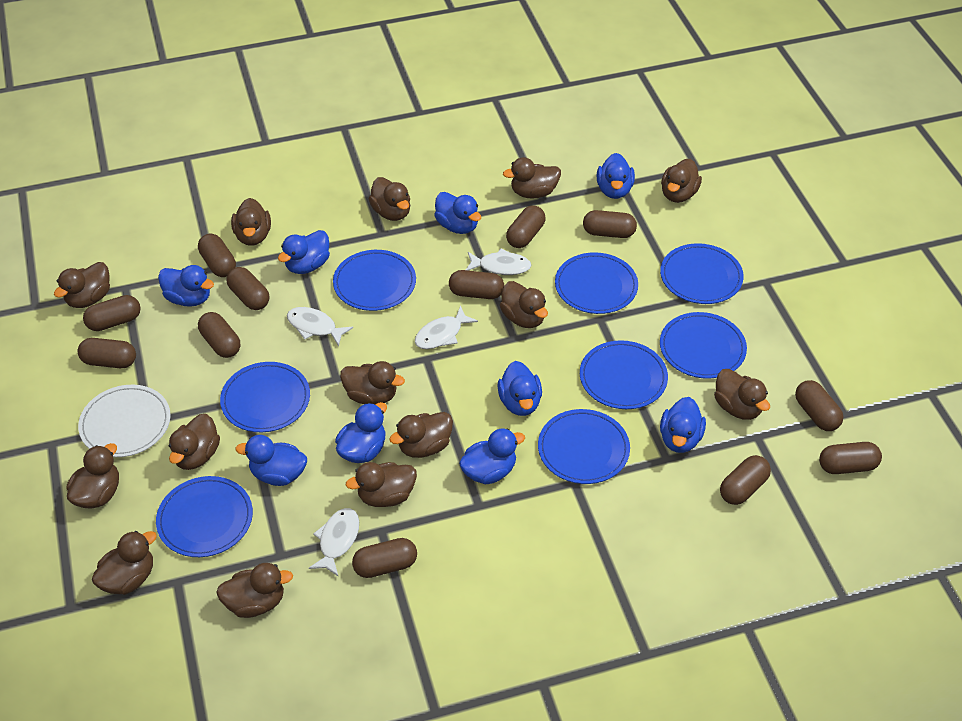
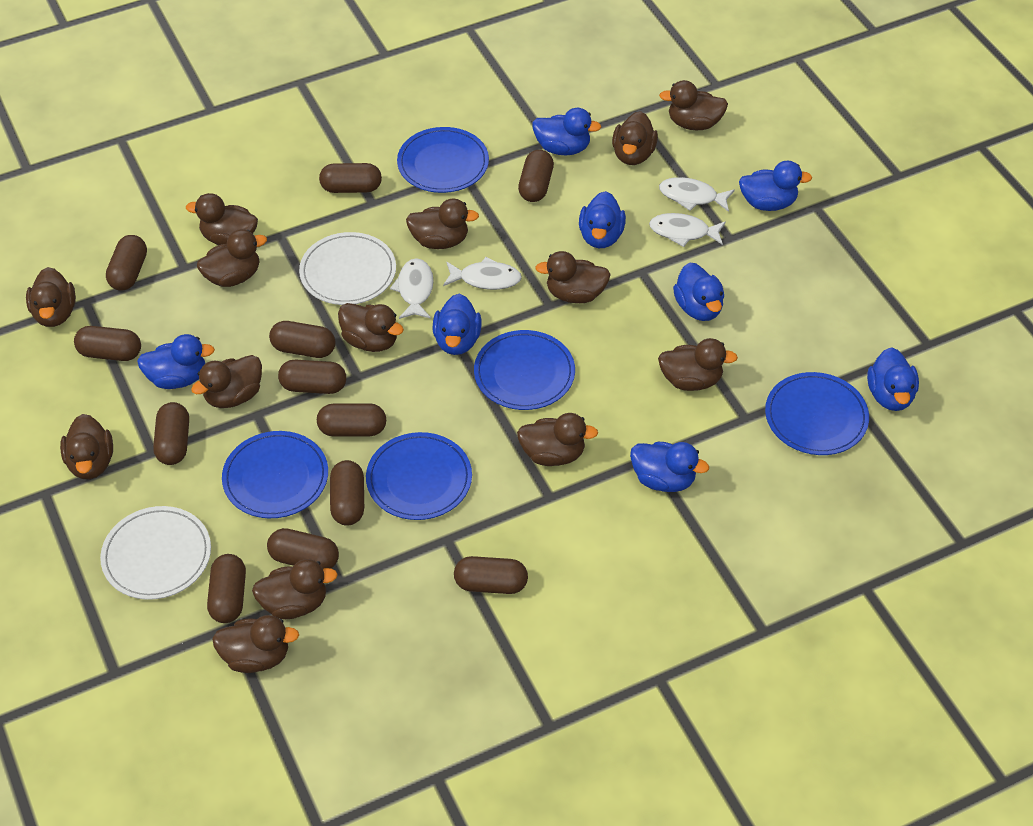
blue duck: [158,265,214,307] [235,435,307,486] [278,230,330,274] [335,402,387,463] [434,192,481,234] [459,429,525,484] [497,361,542,416] [597,153,635,199] [660,397,706,453] = 9 -> [137,334,215,389] [433,294,482,355] [532,108,601,156] [579,191,626,248] [630,442,709,492] [673,262,724,321] [739,161,812,211] [867,347,919,411] = 8
blue plate: [156,476,253,557] [220,362,310,432] [333,250,416,311] [538,409,630,484] [555,252,638,314] [580,340,668,409] [660,243,744,304] [660,312,747,379] = 8 -> [222,431,328,518] [366,432,472,520] [397,127,489,193] [474,330,575,410] [765,372,869,455] = 5
white plate: [78,385,171,457] = 1 -> [100,506,211,600] [299,232,396,305] = 2

